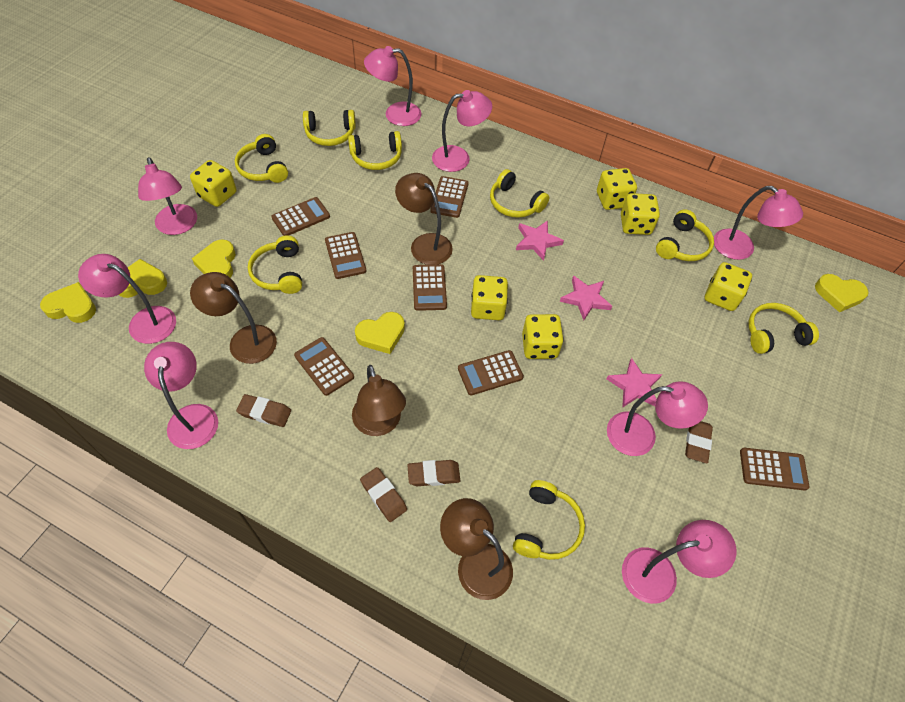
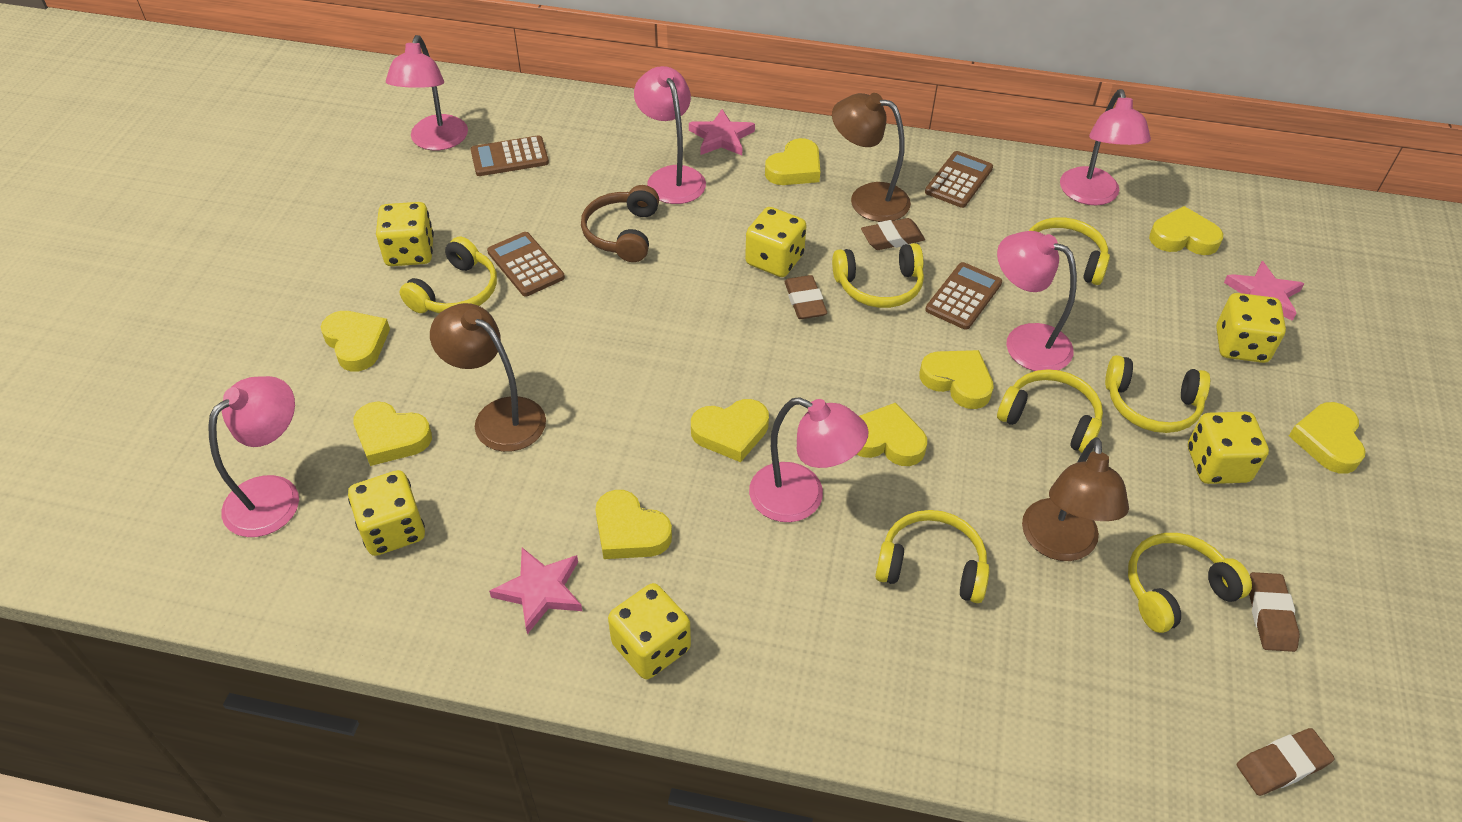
brown calculator: [271,197,330,236] [294,337,354,396] [325,232,367,279] [413,264,447,311] [430,176,469,218] [458,350,524,395] [740,448,809,491] = 7 -> [471,135,549,176] [487,232,565,296] [925,151,993,208] [925,262,1002,330] = 4
brown headphones: none = 0 -> [581,185,659,262] = 1
brown lamp: [190,272,277,364] [352,365,406,436] [395,173,453,265] [440,498,513,600] = 4 -> [430,303,546,452] [832,93,911,222] [1022,437,1129,561] = 3
pink lamp: [78,254,176,344] [138,157,197,235] [144,342,218,449] [364,46,421,126] [432,90,492,172] [607,382,708,456] [622,520,737,604] [714,186,803,260] = 8 -> [208,376,299,537] [386,35,468,150] [634,66,706,204] [749,397,869,522] [997,231,1077,371] [1060,89,1151,205] = 6
yellow headphones: [235,134,288,183] [248,235,302,294] [303,110,356,146] [348,131,402,170] [490,169,549,218] [513,480,585,560] [656,209,714,261] [748,303,819,354] = 8 -> [400,237,497,313] [832,243,924,308] [875,510,990,603] [997,369,1103,453] [1029,217,1110,285] [1105,355,1210,433] [1128,533,1252,633] = 7
yellow heart: [40,282,96,323] [119,259,167,298] [192,239,236,278] [355,312,405,354] [815,274,869,312] = 5 -> [321,311,390,371] [353,402,432,466] [595,490,672,559] [691,399,769,462] [765,138,820,185] [856,403,927,466] [920,350,994,409] [1149,206,1223,255] [1289,402,1366,474] = 9

